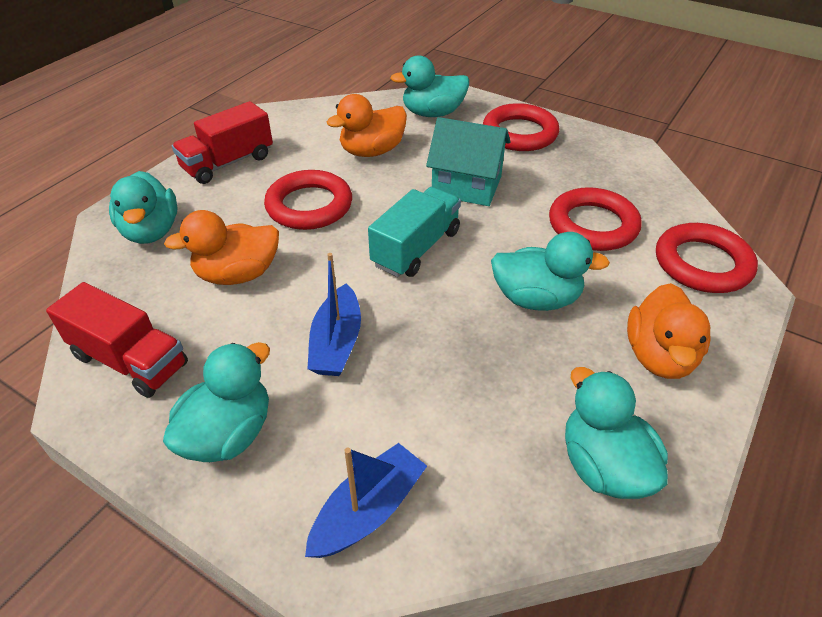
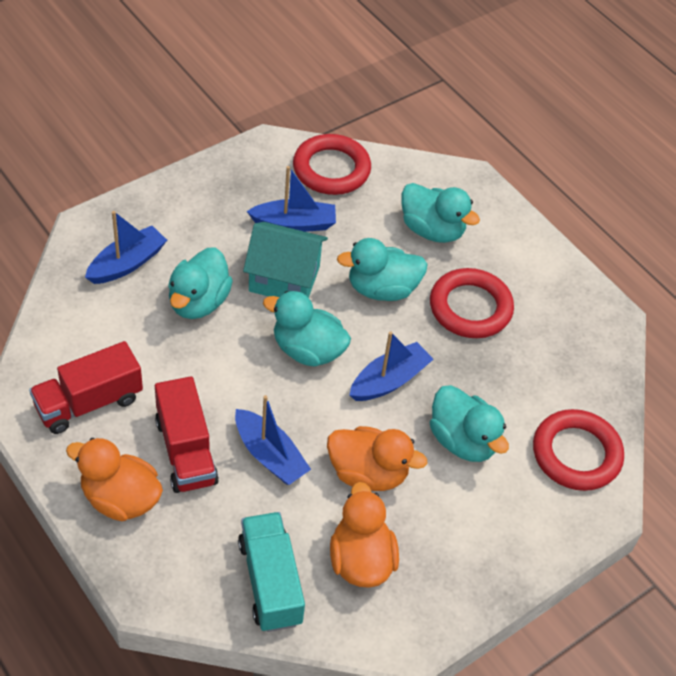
blue boat: [305,443,427,558] [307,253,361,376] = 2 -> [85,211,167,284] [235,395,311,485] [247,166,336,232] [349,331,434,401] = 4
red ring: [264,170,352,230] [483,103,559,151] [549,187,642,251] [656,223,758,293] = 4 -> [293,134,371,195] [430,268,514,338] [533,409,624,491] = 3

